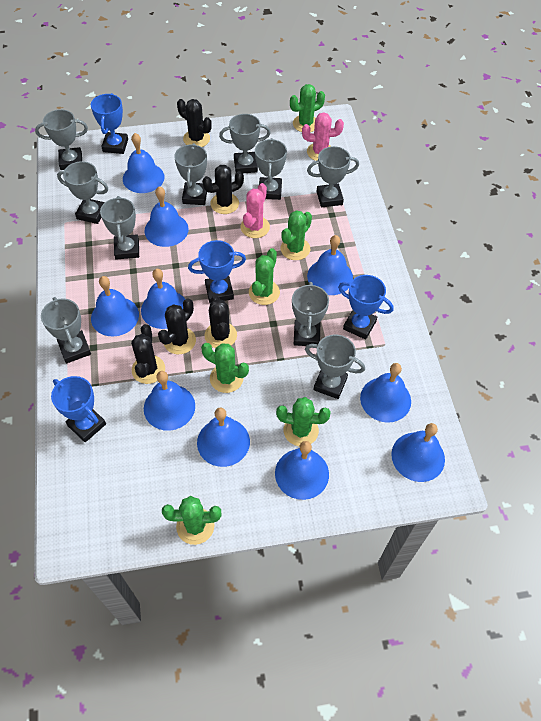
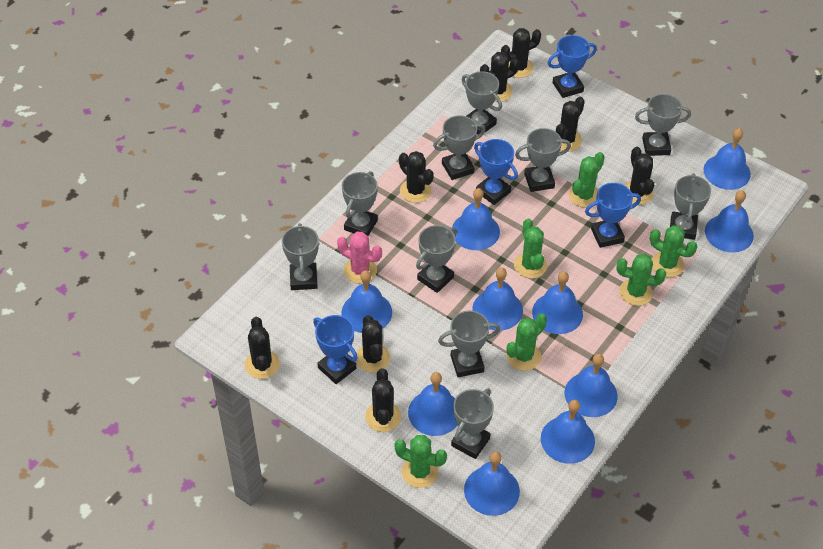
black cactus: [131,324,165,384] [158,298,196,354] [177,99,212,147] [202,165,244,214] [205,295,237,348] = 5 -> [245,317,280,379] [356,315,390,372] [365,368,401,432] [399,151,434,203] [480,52,519,102] [501,28,541,78] [556,97,585,152] [625,147,654,205] = 8
pink cactus: [241,183,270,238] [302,112,344,161] = 2 -> [337,232,382,284] = 1

